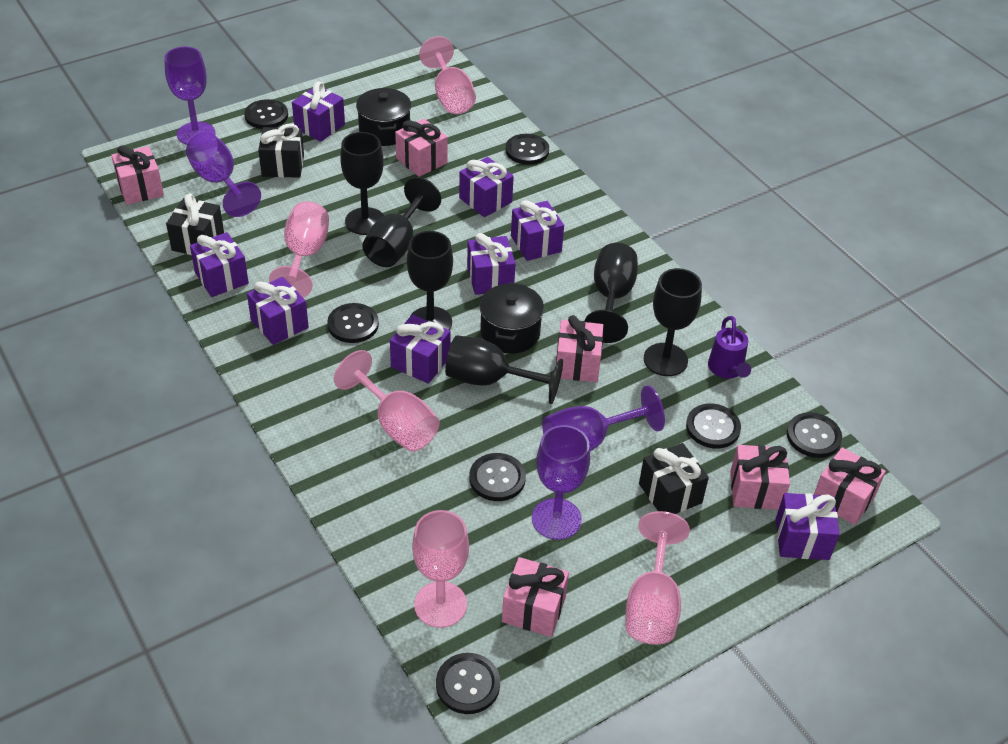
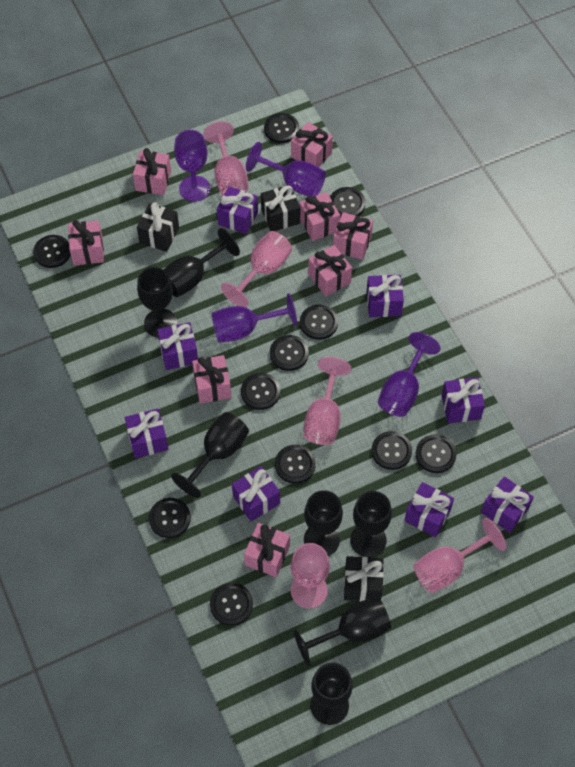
black button: [244,99,288,129] [327,303,379,343] [436,653,500,714] [469,453,526,501] [506,134,549,165] [686,404,741,449] [787,412,842,458] = 7 -> [33,235,71,268] [149,498,191,538] [210,583,253,626] [241,373,280,410] [264,113,299,143] [270,335,309,371] [275,445,316,484] [300,305,338,340] [330,187,366,218] [371,431,412,470] [416,435,457,473] = 11
black goblet: [340,132,384,235] [362,177,441,267] [407,231,453,330] [445,335,563,404] [584,243,638,343] [643,268,702,376] = 6 -> [137,267,177,338] [163,228,240,297] [171,412,249,498] [293,597,391,666] [304,490,343,556] [310,662,353,725] [350,491,392,558] = 7
black pot: [356,88,411,146] [479,282,544,354] = 2 -> none = 0
pink gift: [111,145,164,205] [395,119,448,177] [502,557,569,637] [556,315,603,382] [730,445,790,510] [814,447,886,525] = 6 -> [68,220,104,265] [133,148,171,195] [192,355,231,404] [244,523,290,577] [291,122,333,167] [299,192,340,241] [308,245,352,296] [333,212,373,260] = 8
purple watering can: [708,316,751,379] = 1 -> none = 0

